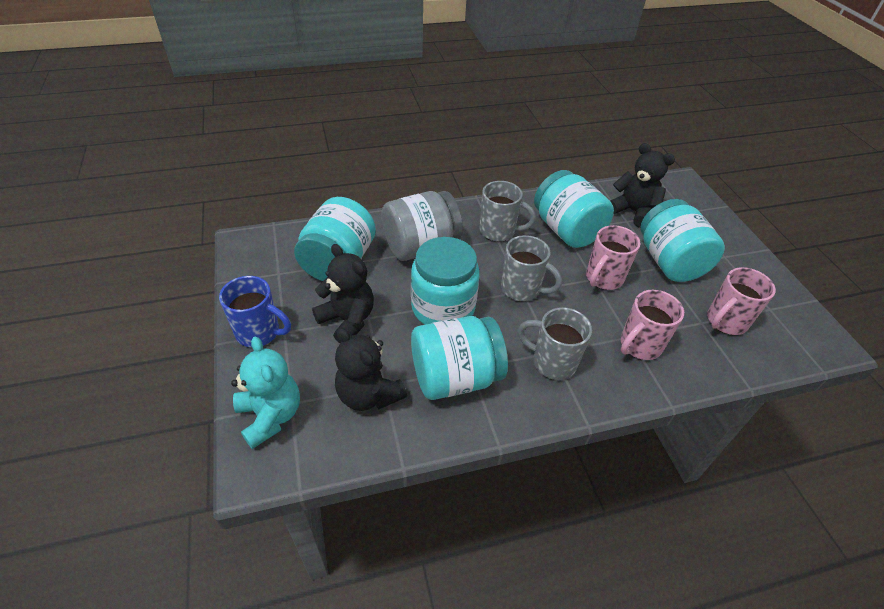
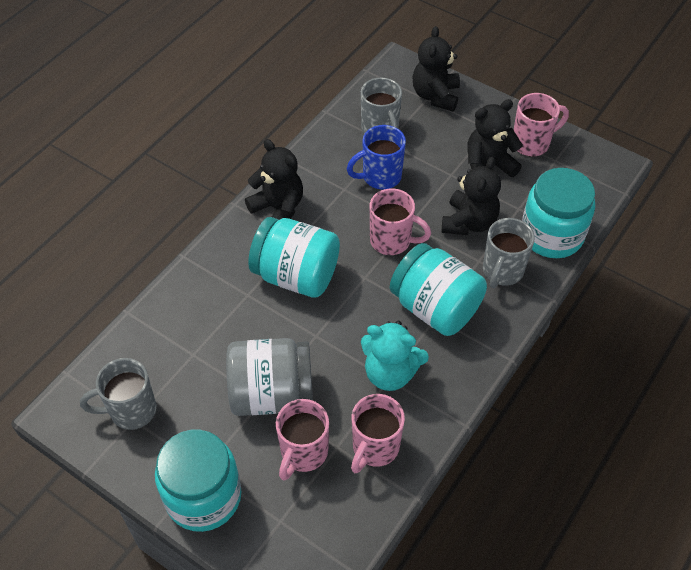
black teddy bear: [312,244,374,343] [335,327,407,411] [610,143,675,228] = 3 -> [245,139,303,220] [413,26,460,111] [442,157,501,235] [467,99,523,177] = 4
pink mug: [586,225,641,290] [621,290,684,360] [707,267,776,335] = 3 -> [276,399,329,481] [351,394,405,473] [370,188,431,255] [514,93,569,156] = 4
turquoise jar: [294,197,376,281] [411,237,480,325] [411,316,508,400] [534,170,614,248] [640,199,725,282] = 5 -> [155,430,242,532] [248,217,340,298] [390,243,487,336] [522,168,595,258] = 4

